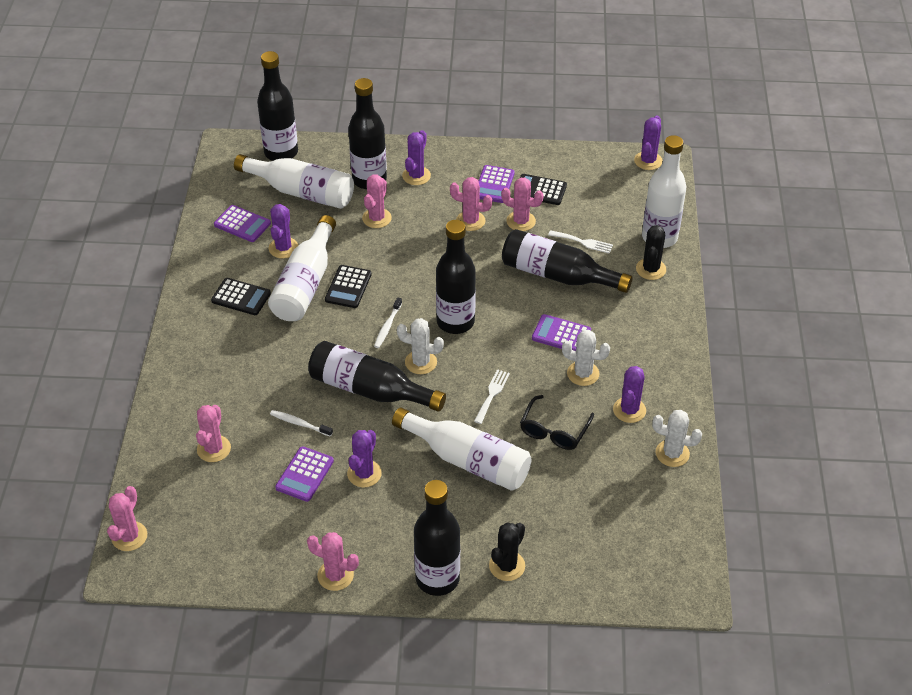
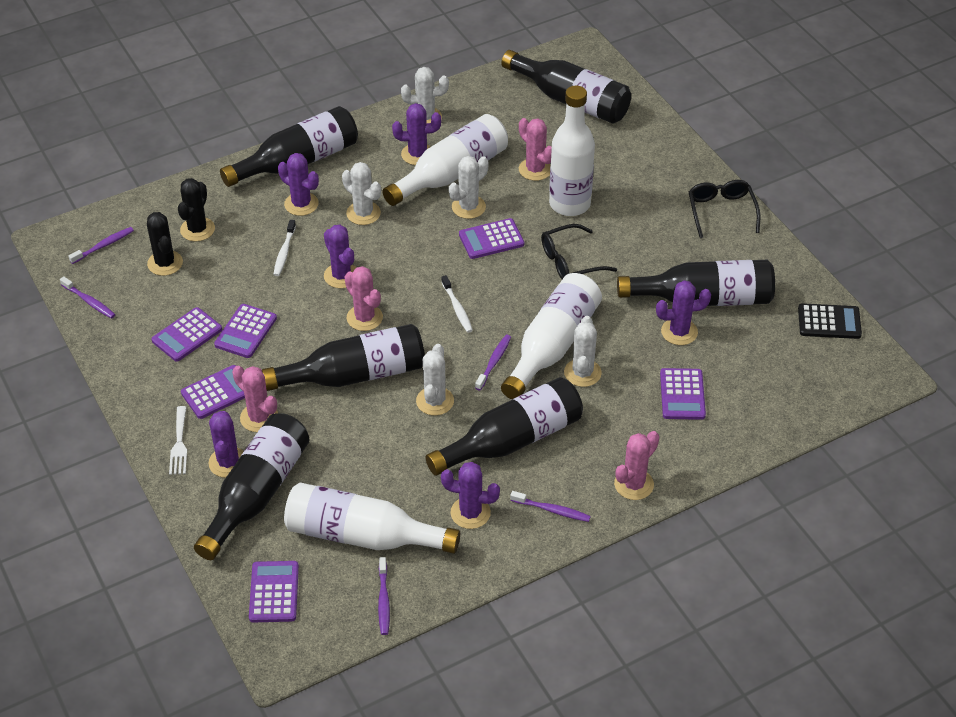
black calculator: [211,278,271,315] [325,265,372,308] [520,174,567,205] = 3 -> [798,303,862,339] = 1
black glasses: [520,395,594,450] = 1 -> [541,224,617,279] [689,180,760,238] = 2
pink cactus: [107,486,147,551] [196,405,231,462] [307,532,359,591] [362,174,392,228] [450,177,492,231] [501,178,544,231] = 6 -> [232,366,278,432] [345,266,383,331] [519,118,552,181] [614,431,659,500] = 4
purple cactus: [269,204,298,258] [347,430,382,487] [402,130,431,185] [613,366,646,423] [634,115,663,170] = 5 -> [209,411,244,478] [278,153,319,216] [324,224,356,288] [392,103,441,165] [441,462,500,529] [656,280,711,345] = 6
purple calculator: [214,205,271,242] [275,446,334,502] [479,165,515,203] [532,314,591,351] = 4 -> [151,307,222,362] [181,365,245,419] [214,304,277,358] [249,561,299,622] [459,218,524,259] [660,368,706,420] = 6
purple toothbrush: none = 0 -> [60,276,115,319] [68,227,134,264] [378,557,390,635] [475,335,511,390] [510,491,591,522] = 5
white cactus: [397,318,444,374] [562,330,610,386] [652,410,702,467] = 3 -> [342,162,381,225] [401,67,449,123] [416,344,454,416] [449,156,489,219] [564,316,602,387] = 5
white fork: [474,369,510,424] [548,230,613,254] = 2 -> [169,406,187,475] = 1

